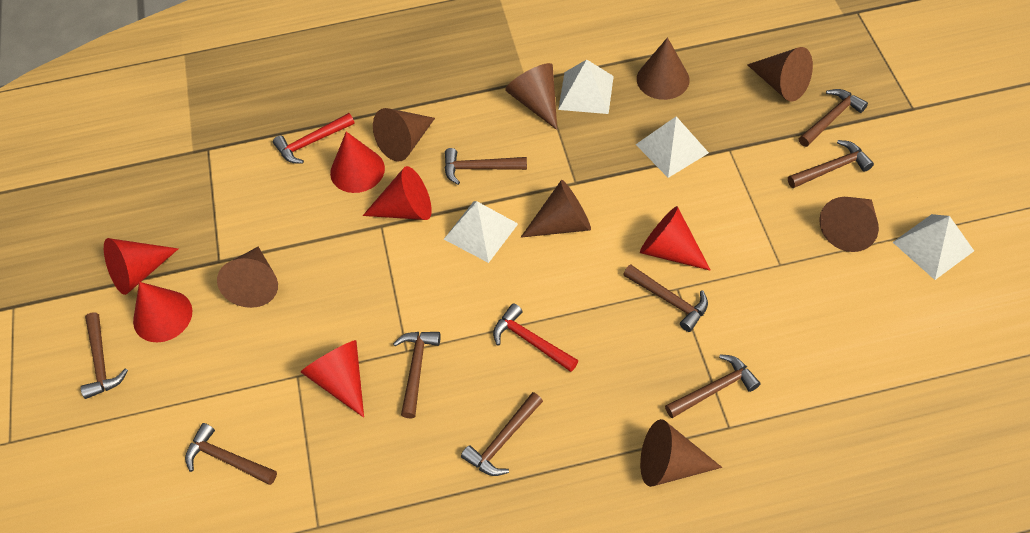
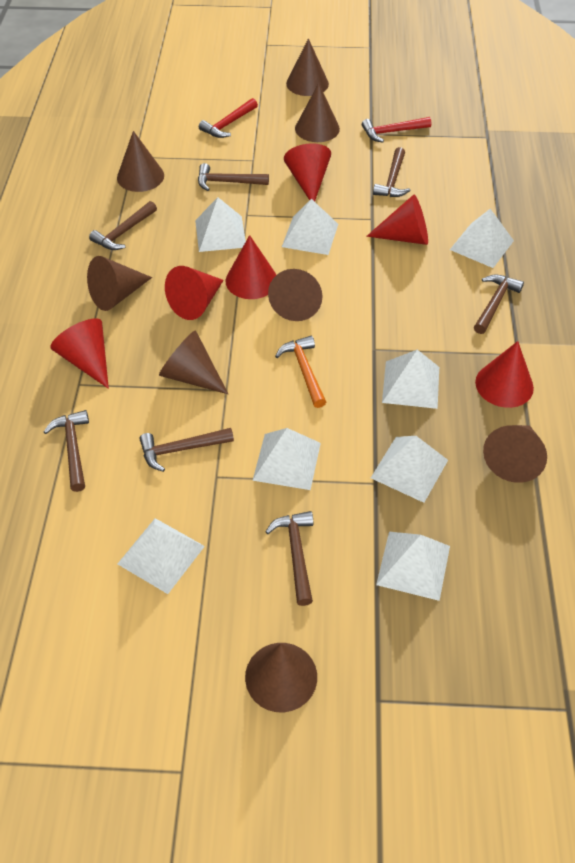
brown hammer: [81,313,128,399] [185,423,277,485] [393,332,441,418] [445,148,527,185] [461,392,543,476] [623,264,708,332] [665,354,761,418] [788,140,874,188] [799,89,868,147] = 9 -> [44,410,89,492] [89,201,157,250] [139,428,234,472] [198,163,269,191] [265,511,314,606] [373,147,411,197] [474,275,524,334] = 7
orange hammer: none = 0 -> [275,336,326,408] = 1
white pyramid: [444,201,518,263] [558,59,614,114] [635,116,709,178] [893,214,974,280] = 4 -> [118,518,205,594] [195,197,246,252] [252,428,321,490] [282,199,338,255] [371,436,448,503] [376,532,450,601] [382,350,439,409] [450,209,514,268] = 8

